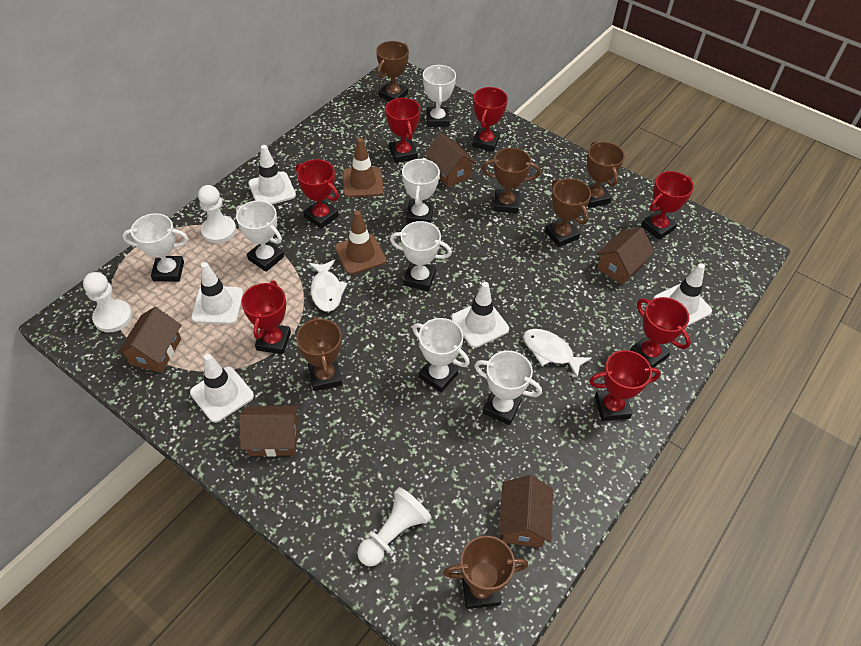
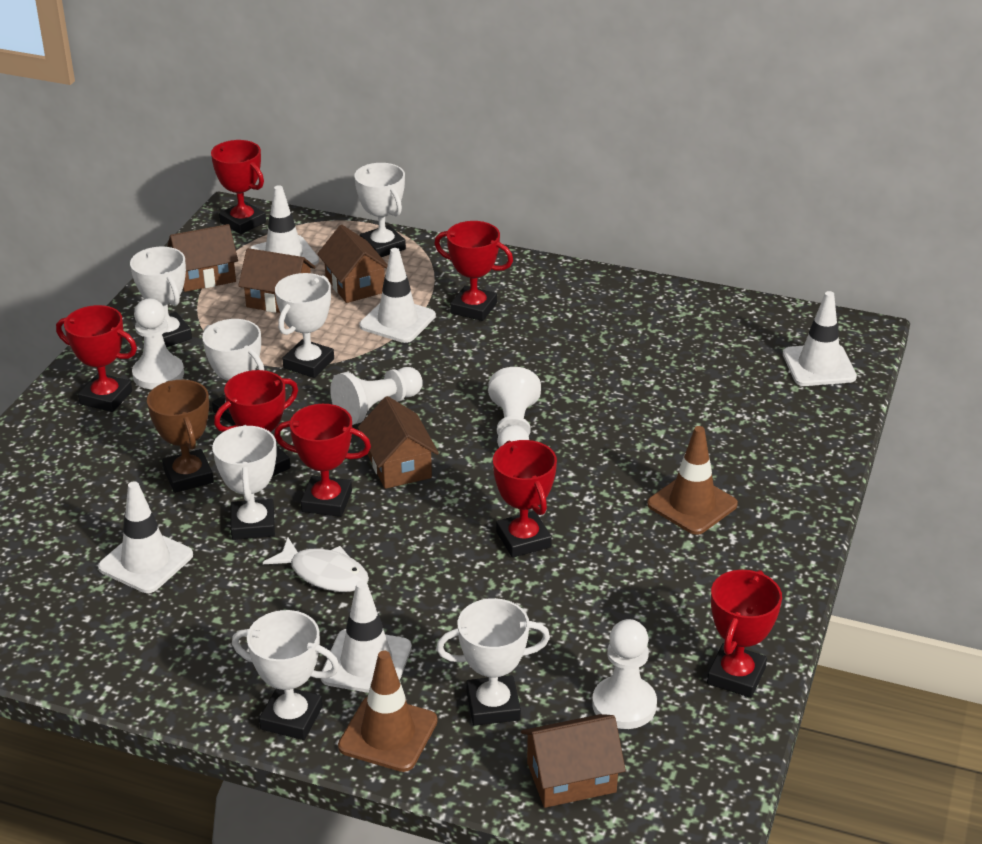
brown trophy: [296,316,342,391] [376,41,409,102] [443,536,528,609] [482,148,541,214] [545,178,591,247] [587,141,625,208] = 6 -> [147,380,214,493] = 1
white fish: [309,260,348,312] [523,329,592,378] = 2 -> [263,537,369,592] = 1
white pawn: [83,272,132,332] [198,185,236,243] [357,487,432,566] = 3 -> [132,298,184,390] [330,367,423,425] [488,367,541,448] [592,619,657,729] = 4

